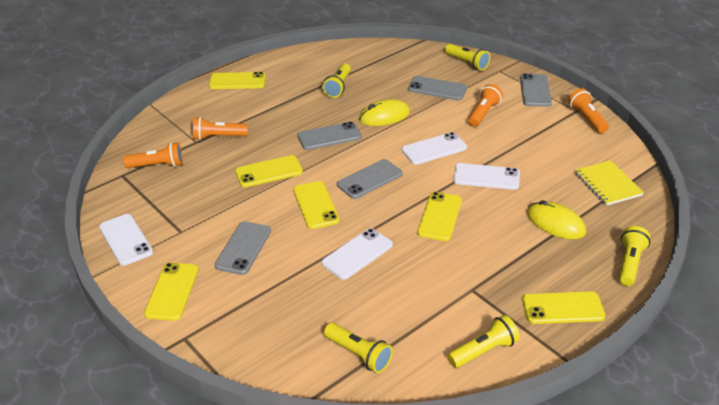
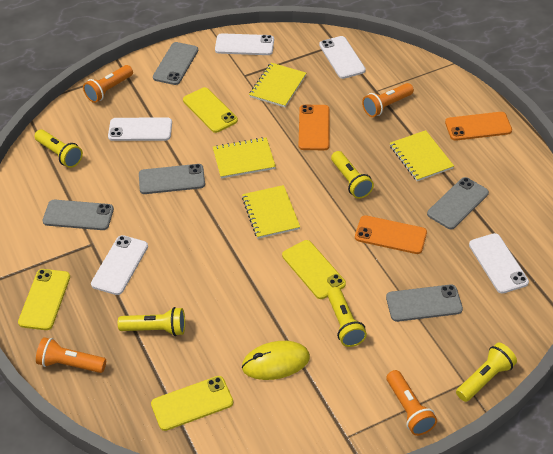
orange phone: none = 0 -> [299,105,329,150] [355,215,427,254] [445,112,512,141] = 3
white phone: [99,214,153,266] [322,228,393,279] [402,132,467,165] [453,163,520,190] = 4 -> [91,235,148,295] [108,117,172,141] [215,33,274,55] [319,36,366,79] [469,233,529,294] = 5
yellow mouse: [359,99,410,126] [527,200,586,239] = 2 -> [242,341,310,380] = 1
yellow notebook: [575,160,644,206] = 1 -> [213,137,276,178] [242,185,300,239] [249,63,306,107] [390,130,454,181] = 4
yellow phone: [144,263,199,321] [209,72,266,89] [235,155,303,187] [293,181,340,229] [417,192,462,241] [522,291,605,324] = 6 -> [18,269,70,330] [151,376,233,431] [183,87,238,133] [282,240,346,299] = 4

